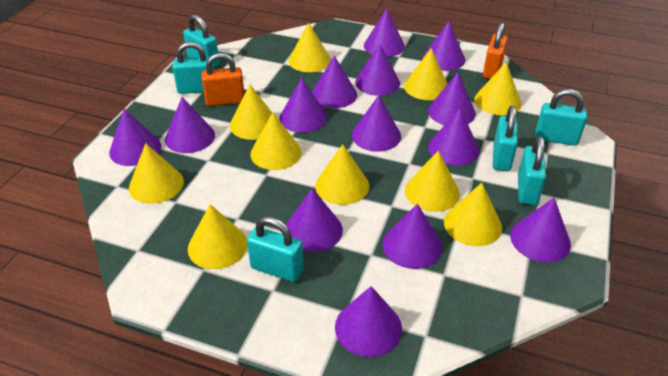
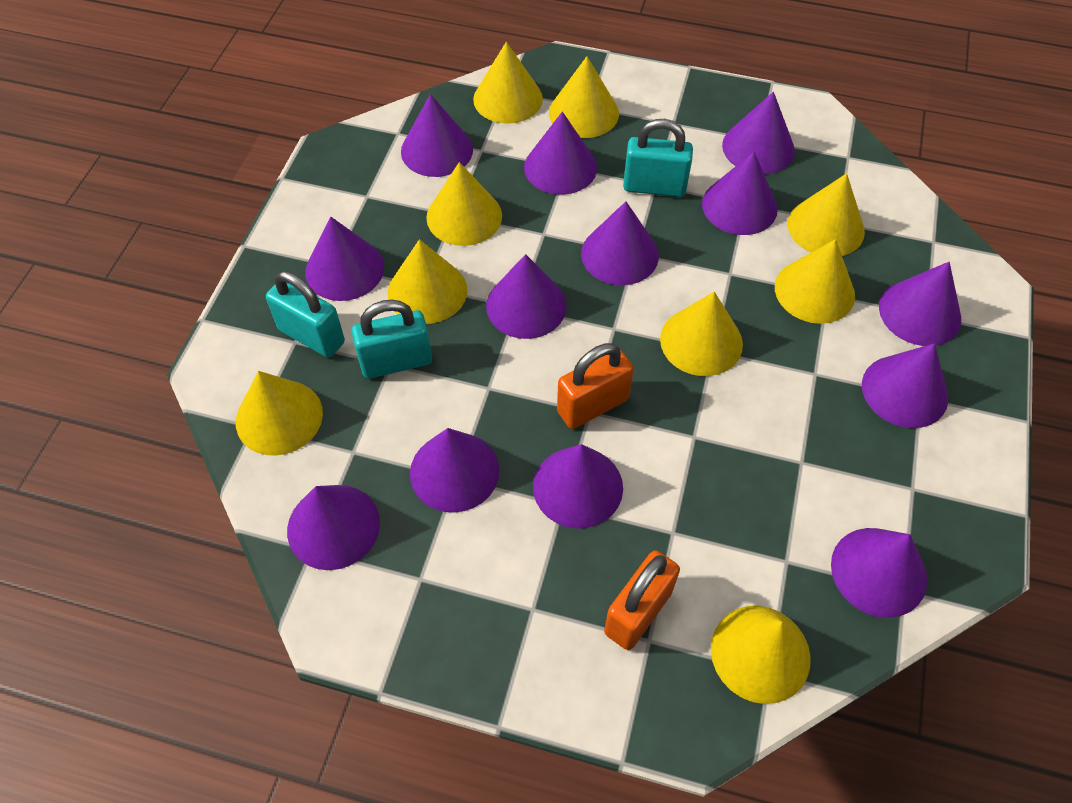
purple cone: [109,109,161,166] [165,97,215,153] [279,78,327,133] [286,188,343,252] [312,55,357,108] [335,286,402,357] [352,95,401,152] [355,44,400,96] [364,8,405,57] [382,204,442,269] [423,21,465,71] [428,73,476,125] [428,108,479,166] [510,198,571,262] = 14 -> [287,485,380,570] [305,217,384,301] [401,94,473,177] [410,428,499,513] [486,254,567,339] [524,112,597,195] [533,444,623,529] [581,201,659,285] [702,152,778,235] [722,92,795,174] [831,528,927,618] [862,343,948,428] [879,262,961,346] = 13
turquoise padlock: [172,42,214,94] [183,15,220,67] [247,216,304,282] [493,106,518,171] [518,136,546,205] [535,89,587,146] = 6 -> [266,271,345,358] [351,300,432,379] [623,119,693,197] = 3
yellow cone: [129,143,184,204] [188,204,248,269] [230,84,272,140] [250,112,302,170] [288,22,331,72] [315,144,369,205] [404,48,448,100] [405,151,460,212] [444,183,502,246] [474,62,522,115] = 10 -> [236,371,323,456] [388,239,467,324] [426,162,502,246] [473,42,543,124] [549,56,619,138] [660,292,743,376] [711,606,811,704] [775,239,855,324] [788,173,865,256] = 9

